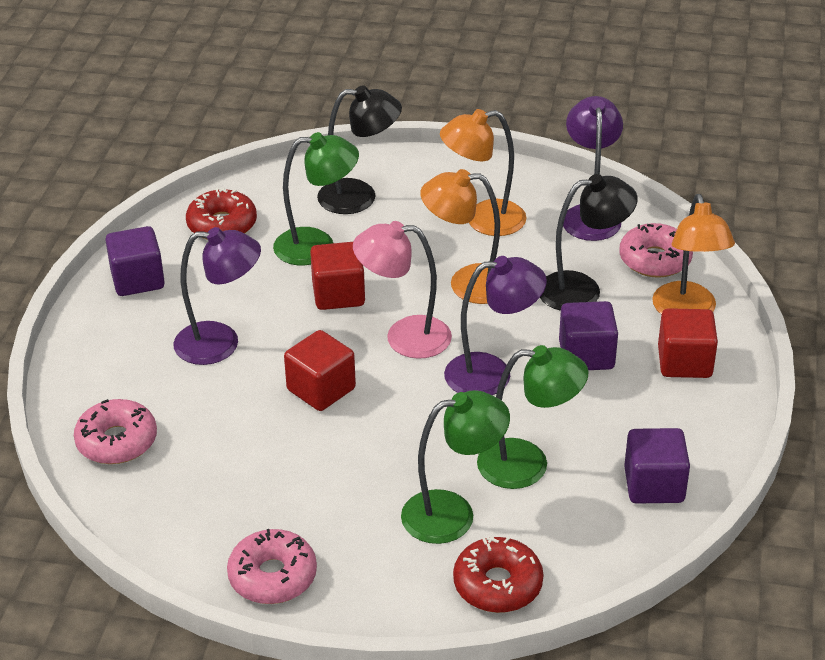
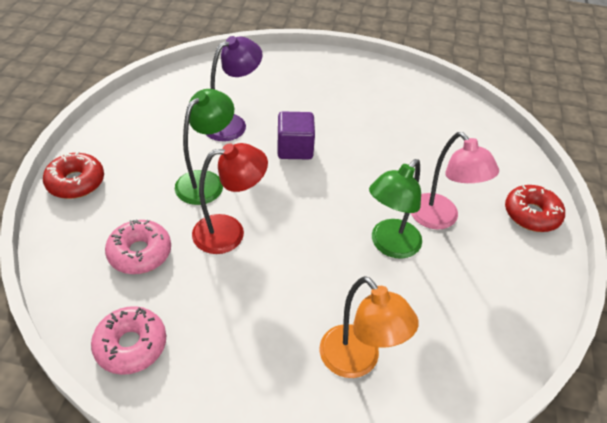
black lamp: [317,85,402,214] [540,174,638,311] = 2 -> none = 0
green lamp: [273,132,359,265] [401,390,510,544] [477,345,589,489] = 3 -> [175,89,234,205] [369,159,422,259] = 2
orange lamp: [420,169,500,304] [440,109,527,236] [652,194,735,315] = 3 -> [320,276,419,378] = 1
pink donut: [74,399,157,464] [227,529,317,604] [619,223,693,278] = 3 -> [91,306,166,375] [105,219,171,274] = 2
purple cube: [105,226,165,296] [559,301,618,370] [624,428,690,504] = 3 -> [278,111,315,159] = 1
purple lamp: [173,227,261,365] [444,256,547,395] [563,96,623,241] = 3 -> [206,36,263,141] = 1
red cube: [284,330,356,411] [310,242,365,310] [658,308,718,378] = 3 -> none = 0
red lamp: none = 0 -> [192,143,268,254] = 1

